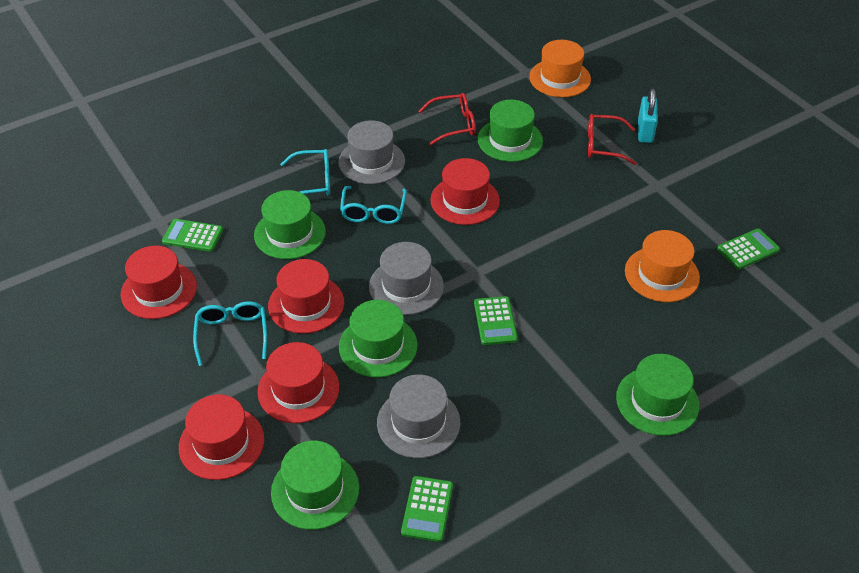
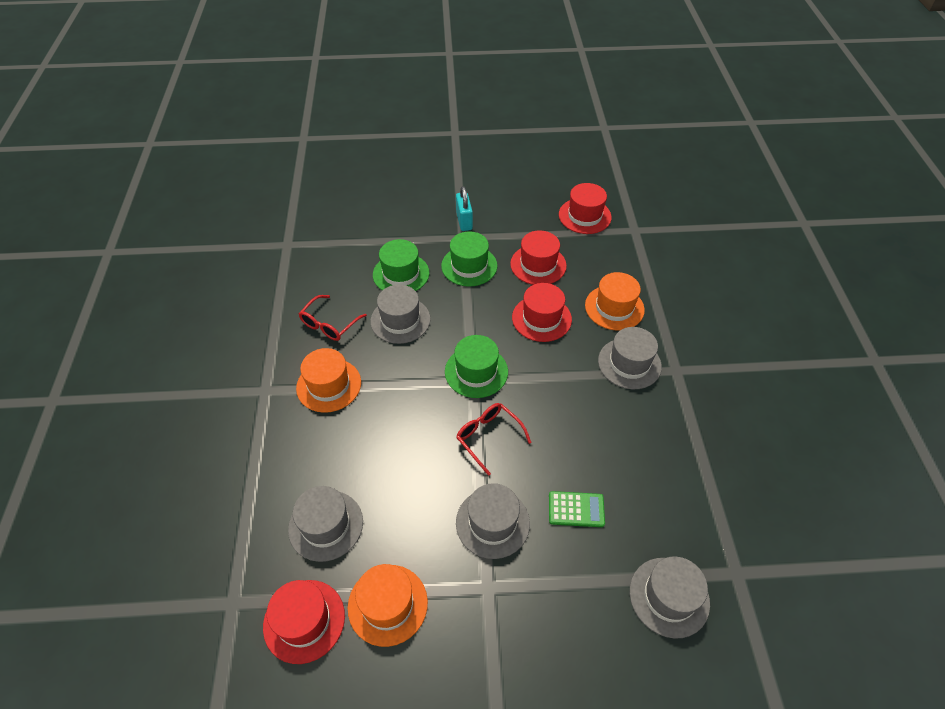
green calculator: [162,219,223,252] [401,476,453,542] [474,296,518,345] [717,228,780,270] = 4 -> [549,491,605,527] = 1
green hat: [254,190,326,259] [271,441,359,530] [339,300,418,377] [477,100,543,162] [616,354,699,436] = 5 -> [373,239,429,291] [441,231,498,287] [445,335,508,398] = 3
grey hat: [338,120,405,184] [369,242,444,315] [377,375,460,458] = 3 -> [288,486,363,562] [370,284,431,344] [456,483,530,559] [598,327,662,389] [630,556,710,639] = 5
orange hat: [529,40,591,97] [625,230,700,302] = 2 -> [296,348,361,413] [348,564,428,647] [585,272,645,330] = 3
red hat: [121,246,197,319] [179,395,264,480] [258,342,339,423] [268,259,344,334] [430,158,500,225] = 5 -> [263,580,345,664] [510,230,567,285] [512,283,572,342] [559,183,612,234] = 4
turquoise glasses: [193,301,267,366] [280,149,330,196] [340,186,407,224] = 3 -> none = 0

